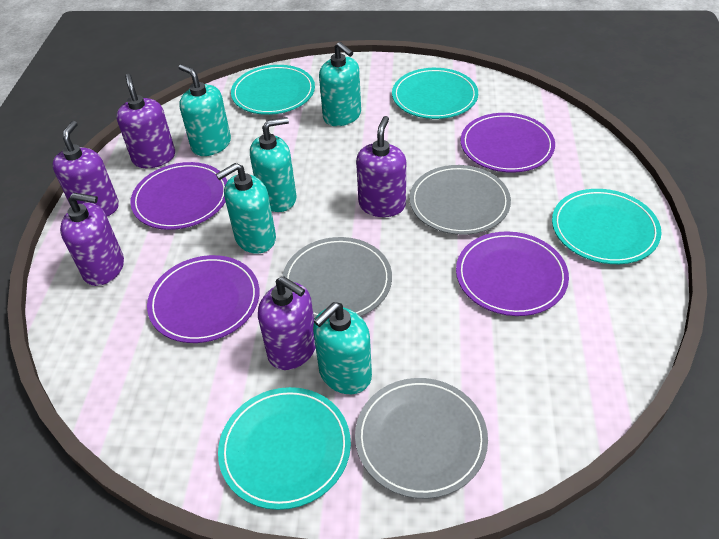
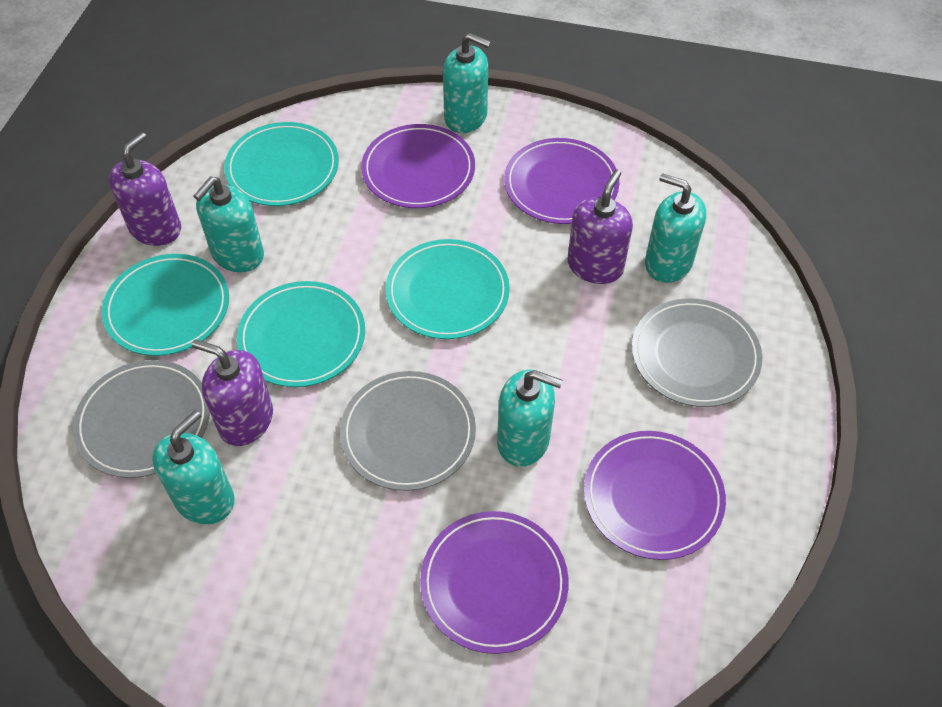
purple soap dispenser: [52,121,119,216] [60,193,124,286] [116,74,175,168] [258,276,316,370] [356,116,406,217] = 5 -> [109,132,181,246] [192,339,273,446] [568,169,633,284] = 3

